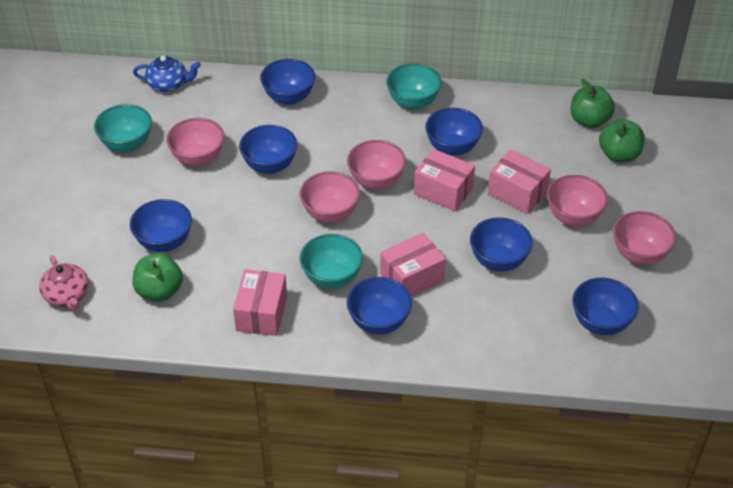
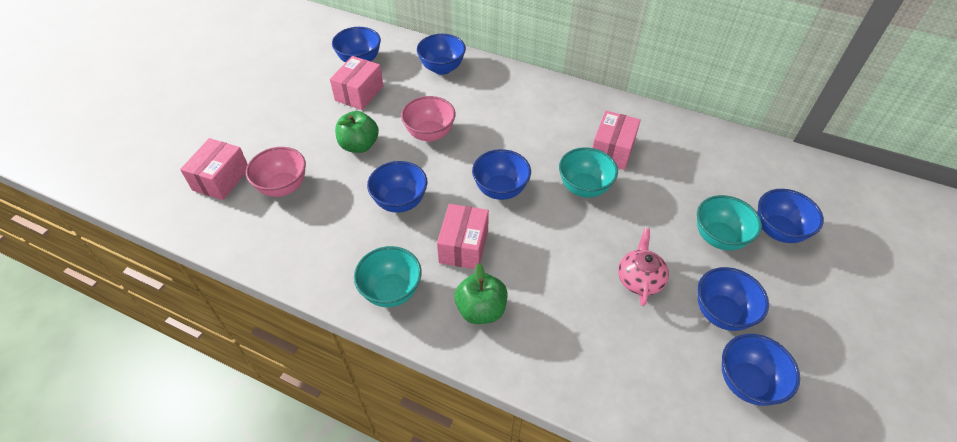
blue teapot: [133,56,201,92] = 1 -> none = 0
green apple: [132,253,183,302] [571,79,615,128] [599,119,645,162] = 3 -> [335,111,379,153] [454,263,507,324] = 2
pink bowl: [166,118,225,167] [300,171,360,223] [347,140,406,190] [547,175,608,226] [613,211,676,265] = 5 -> [246,147,306,197] [401,96,456,142] = 2

